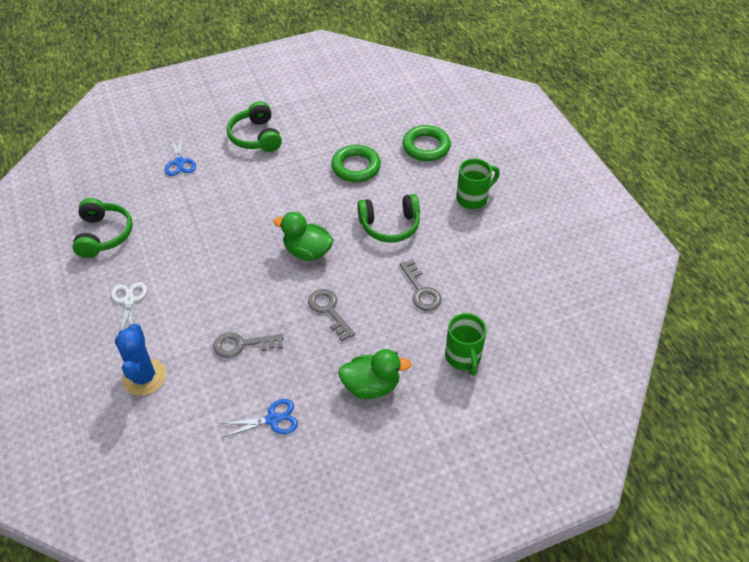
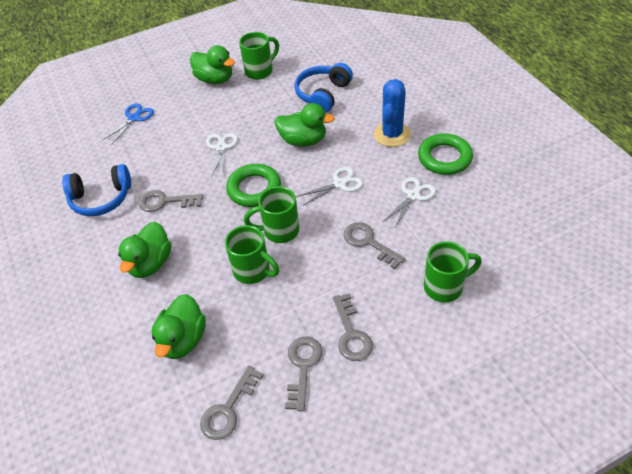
blue headphones: none = 0 -> [62,164,131,216] [294,63,353,113] = 2
blue scissors: [165,134,196,176] [220,399,298,438] = 2 -> [103,103,154,144] = 1
green duck: [273,212,334,261] [338,349,411,399] = 2 -> [118,222,171,278] [152,294,206,359] [190,45,235,84] [275,103,335,146] = 4
green headphones: [72,198,133,258] [227,101,282,152] [357,194,420,243] = 3 -> none = 0
green mug: [445,313,487,376] [456,158,500,209] = 2 -> [225,225,279,284] [239,32,279,80] [244,186,299,243] [424,241,482,302] = 4
grey key: [213,332,284,358] [308,289,355,341] [399,259,442,311] = 3 -> [138,190,204,212] [200,366,264,440] [285,336,322,411] [333,293,373,361] [344,222,405,269] = 5
white scissors: [111,282,147,330] = 1 -> [206,133,238,177] [297,167,363,206] [383,177,436,227] = 3

